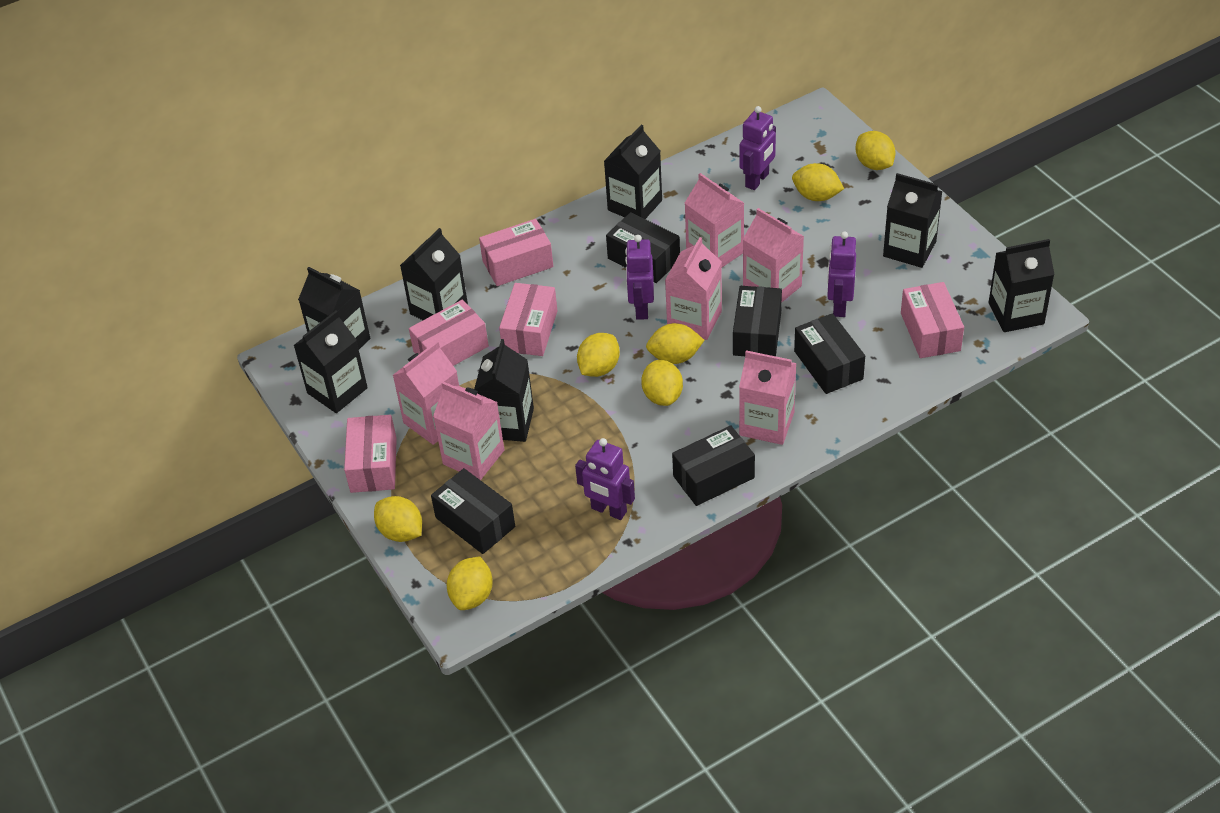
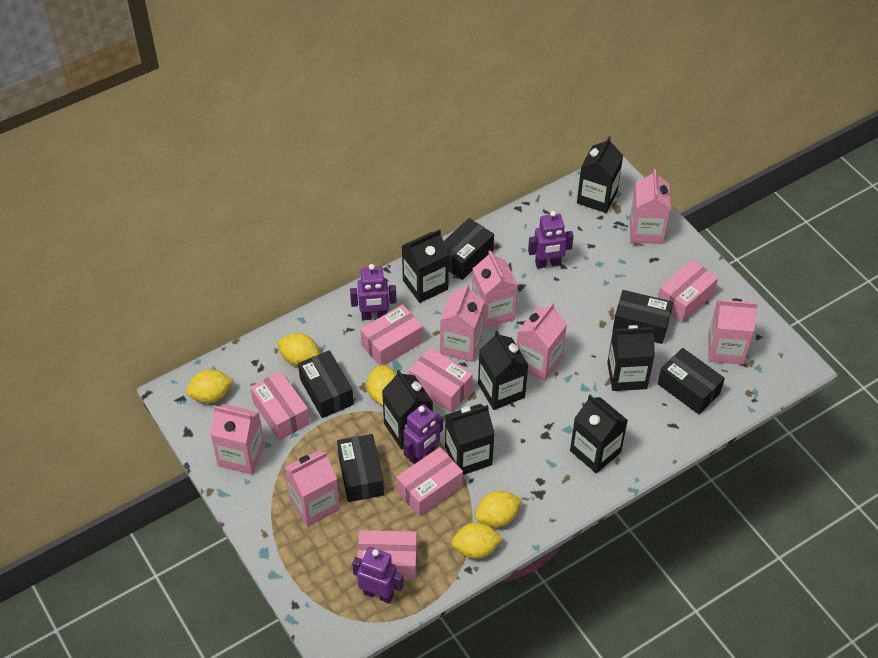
pink box: [344,415,397,493] [409,300,489,366] [479,219,553,286] [499,283,558,356] [901,282,964,358] = 5 -> [250,371,310,440] [357,530,417,580] [360,304,423,366] [396,447,463,517] [409,348,473,412] [658,260,718,322] = 6
pink carton: [393,341,459,445] [433,382,504,480] [665,237,722,340] [685,173,744,268] [739,350,796,445] [743,208,804,302] = 6 -> [210,404,265,475] [284,450,340,527] [440,284,485,362] [472,250,518,329] [517,302,567,381] [630,169,671,244] [708,299,758,365] = 7
yellow lemon: [374,496,422,542] [447,556,493,610] [577,333,620,377] [641,360,683,406] [646,323,705,364] [792,163,844,201] [856,131,895,170] = 7 -> [186,369,233,403] [277,333,319,366] [366,365,397,405] [451,522,503,559] [475,491,522,527] = 5

